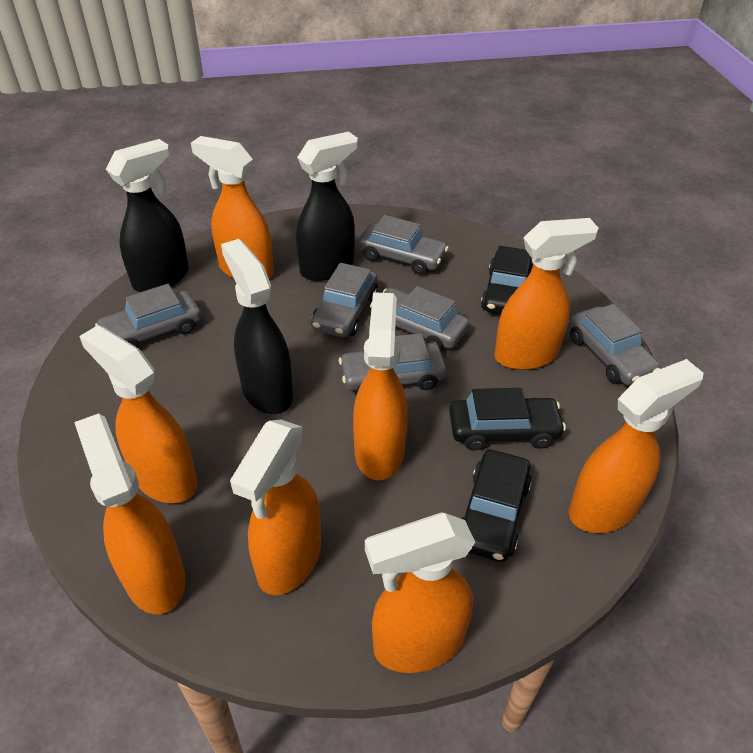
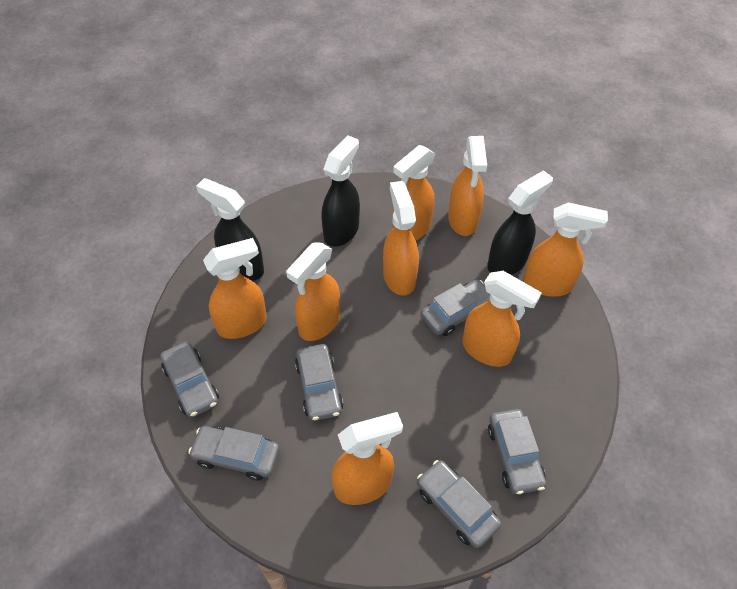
black car: [449,388,566,451] [461,450,532,562] [481,246,533,314] = 3 -> none = 0

